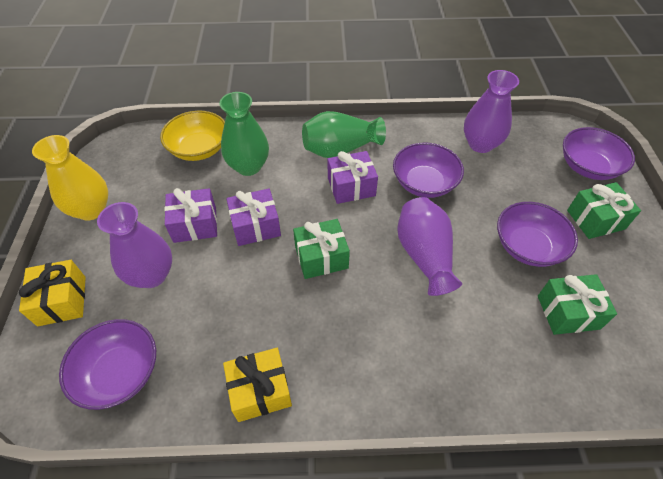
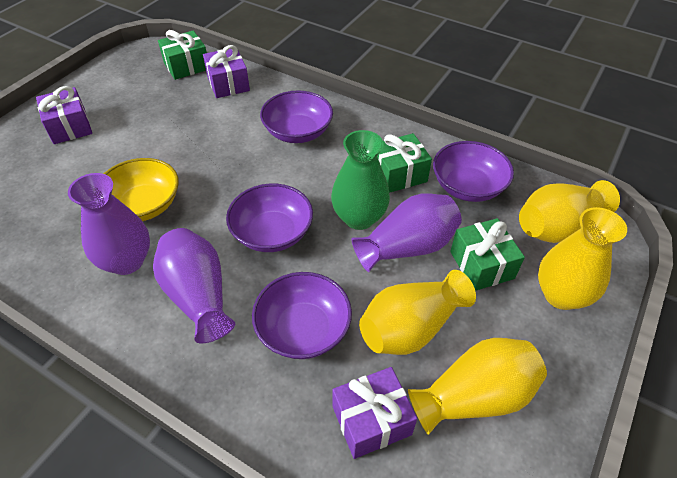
green vase: [219,92,269,176] [302,111,386,158] = 2 -> [331,130,390,230] = 1
yellow gift: [19,260,86,326] [223,348,292,422] = 2 -> none = 0
yellow vase: [32,135,108,220] = 1 -> [359,270,476,355] [408,338,547,435] [519,180,620,243] [538,207,627,310] = 4

